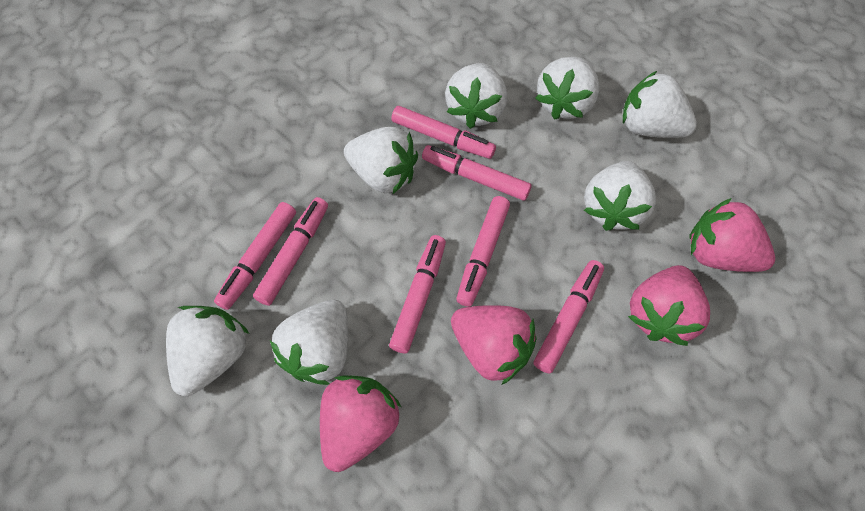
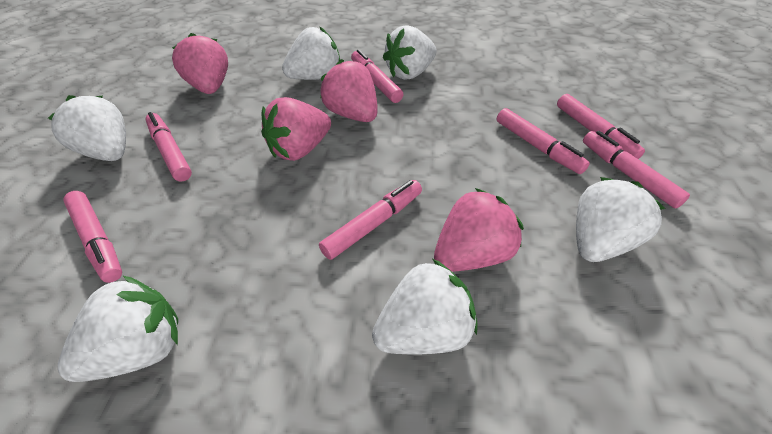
white strawberry: [166,306,250,396] [270,300,348,385] [344,127,418,194] [445,63,507,129] [536,57,599,120] [584,161,656,231] [623,71,697,138] = 7 -> [48,95,126,161] [58,276,178,382] [282,26,340,80] [372,259,478,354] [383,25,437,80] [576,177,666,262] = 6

